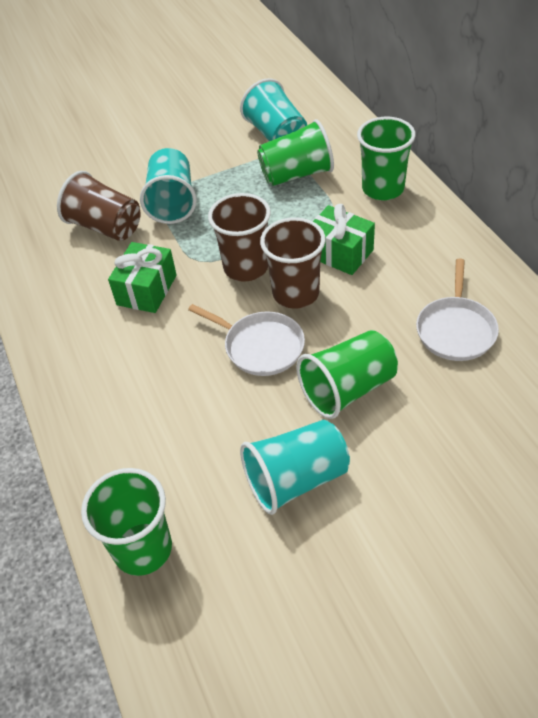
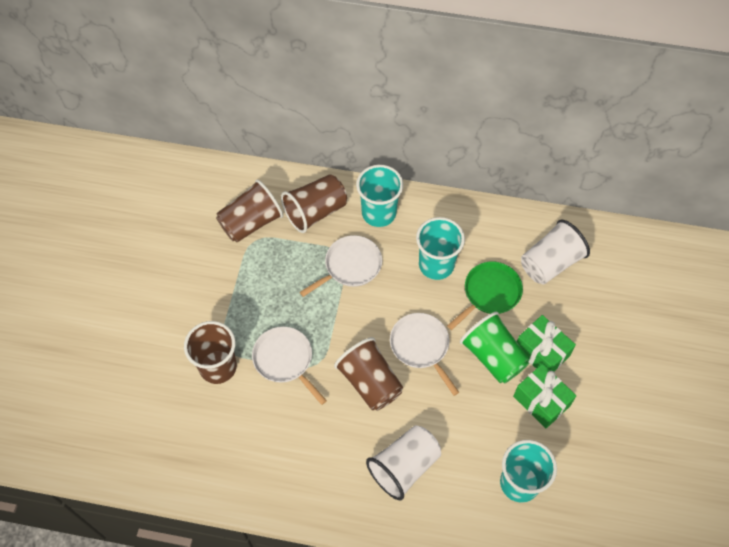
brown cup: [57,171,141,241] [208,193,271,282] [260,217,326,309] = 3 -> [184,321,237,384] [216,180,283,242] [281,174,347,233] [334,337,403,411] = 4
green cup: [81,468,172,576] [257,119,334,186] [296,330,398,419] [357,117,416,200] = 4 -> [460,312,530,383] = 1
green pan: none = 0 -> [447,262,523,330] = 1
white cup: none = 0 -> [366,425,441,500] [521,220,590,285] = 2
white pan: [188,304,305,376] [416,258,499,361] = 2 -> [252,326,327,405] [300,235,382,297] [390,313,459,396] = 3

